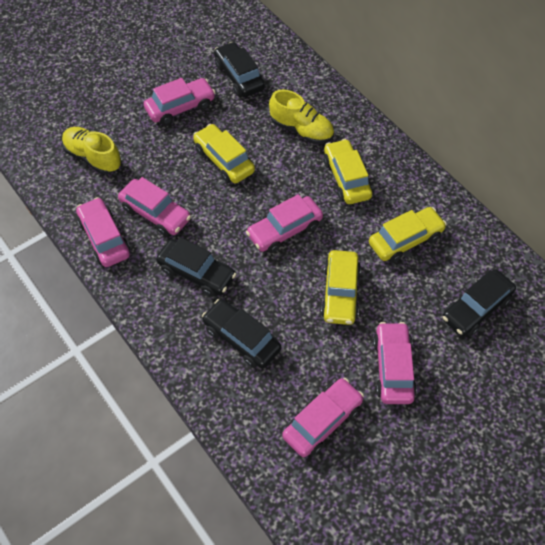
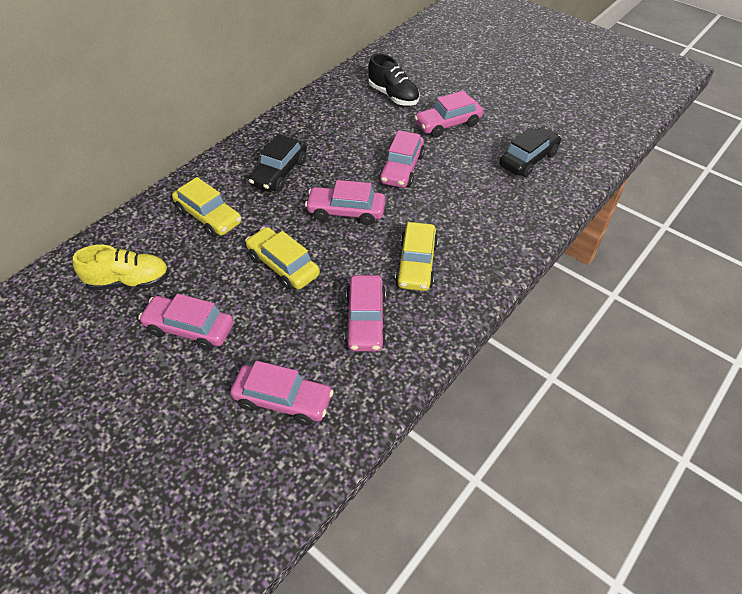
black car: [156,237,236,297] [202,299,281,368] [214,42,265,97] [442,269,516,336] = 4 -> [248,134,307,192] [499,127,561,177] = 2
black shoe: none = 0 -> [368,54,420,106] = 1
yellow car: [193,124,255,183] [321,250,361,325] [323,139,372,204] [369,207,447,263] = 4 -> [172,177,241,237] [245,227,320,290] [395,222,438,291] = 3
yellow shoe: [62,127,121,174] [269,90,334,144] = 2 -> [73,245,169,290] = 1

